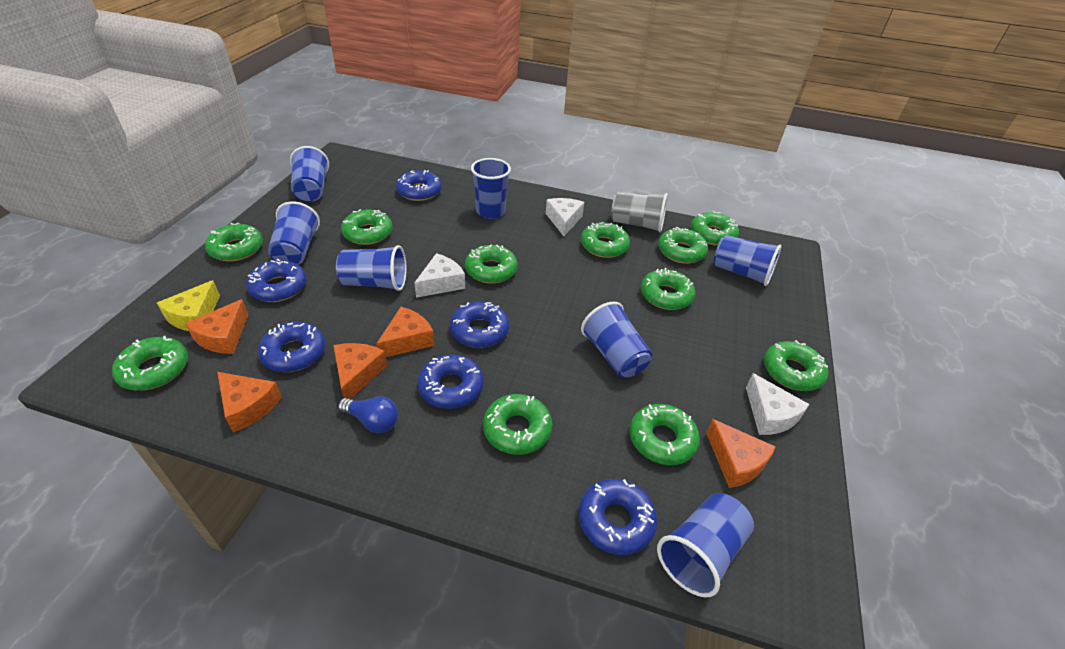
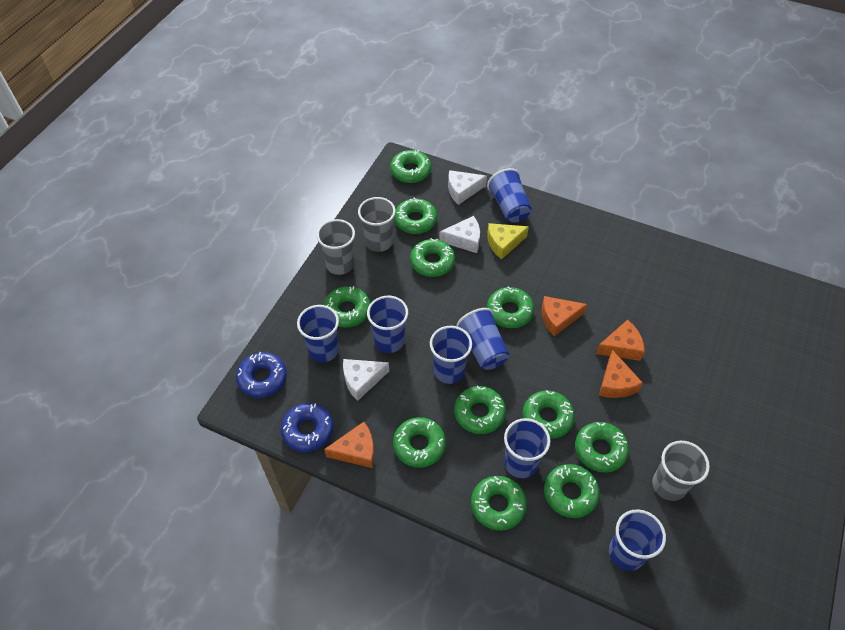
blue donut: [246,259,307,302] [258,322,325,372] [396,170,442,201] [418,354,484,409] [450,302,509,348] [579,479,657,555] = 6 -> [236,352,287,398] [281,403,333,452] = 2
blue light bulb: [338,396,398,433] = 1 -> none = 0
grey cup: [611,192,668,232] = 1 -> [317,219,355,275] [358,197,396,252] [652,441,710,501] = 3
orange cheese: [185,299,248,354] [217,372,282,433] [333,343,387,399] [376,307,435,357] [706,419,776,488] = 5 -> [324,422,374,468] [542,296,587,336] [596,320,645,361] [599,349,643,398] = 4

